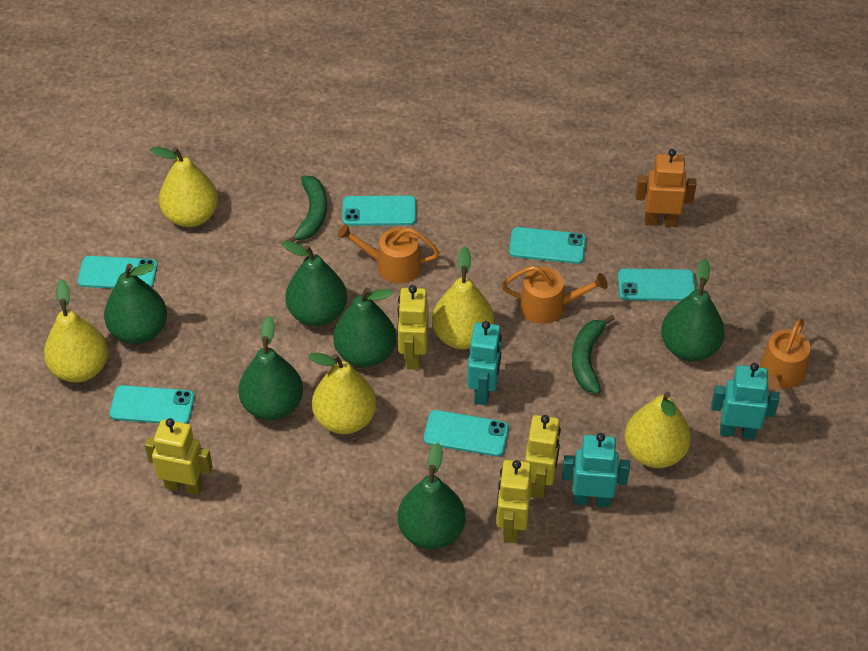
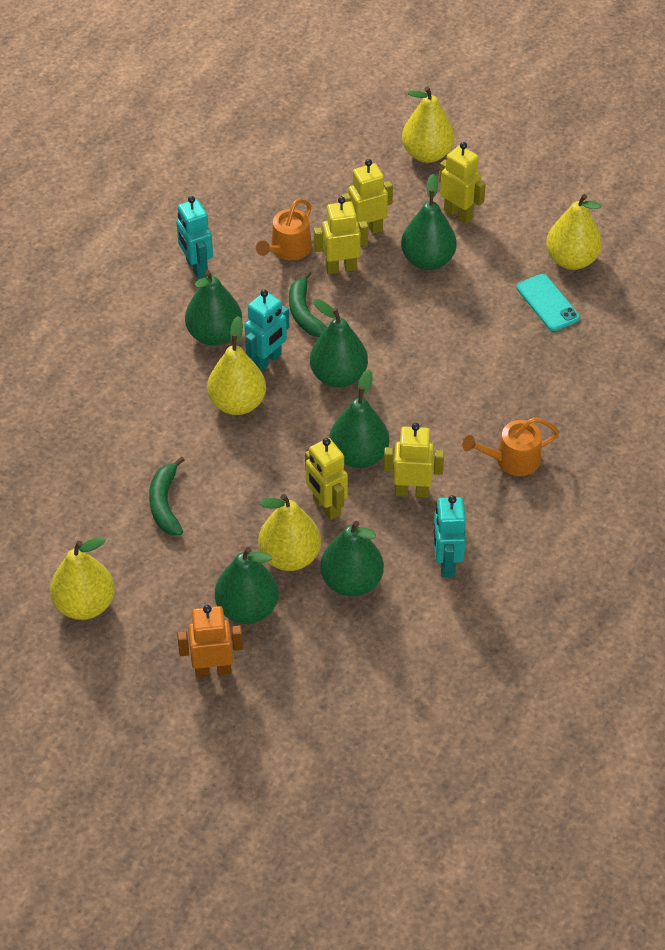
orange watering can: [337,224,440,284] [502,265,608,324] [760,318,810,393] = 3 -> [256,198,312,260] [462,417,559,476] = 2
turquoise phone: [77,256,157,289] [110,385,195,424] [342,196,416,226] [424,410,509,457] [509,227,586,264] [618,269,695,301] = 6 -> [516,274,580,331] = 1
yellow robot: [145,418,213,495] [397,285,428,369] [496,460,532,543] [525,415,561,499] = 4 -> [305,438,348,520] [314,197,368,274] [341,159,393,234] [384,423,444,498] [439,142,486,224] = 5

